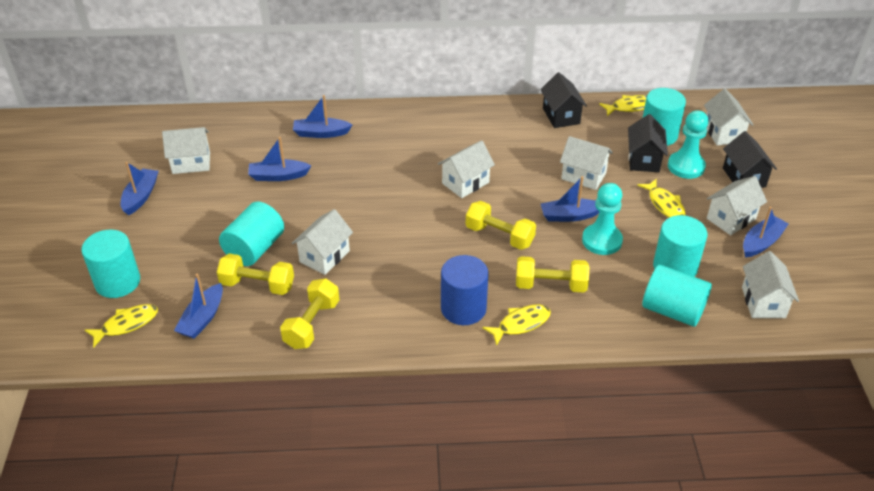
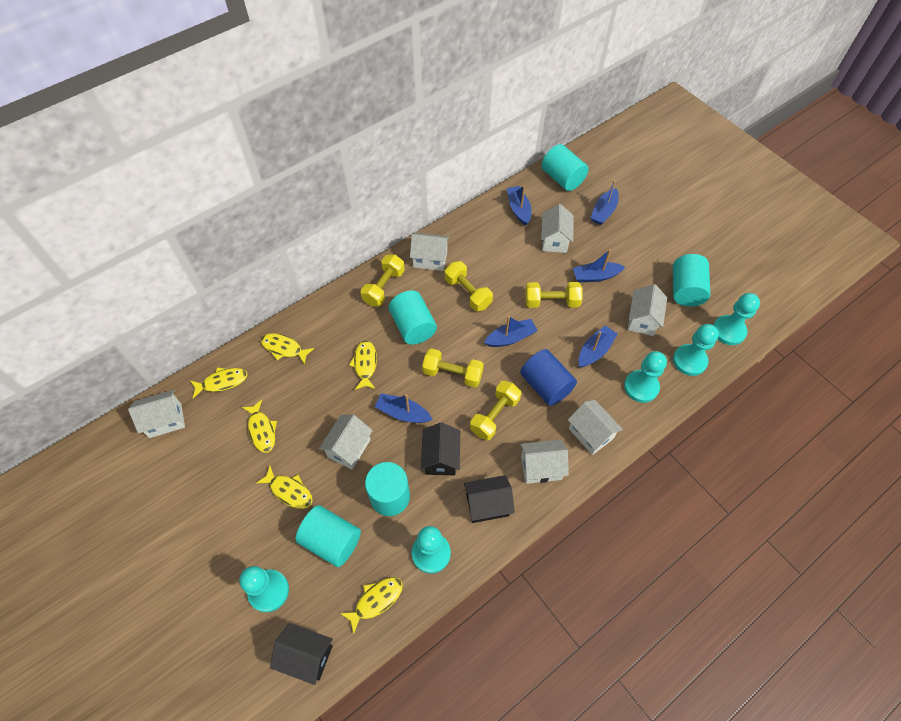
turquoise pawn: [582,183,623,255] [668,110,709,179] = 2 -> [240,566,289,612] [412,526,451,574] [624,351,667,403] [673,324,719,376] [713,293,760,345] = 5
yellow dumbbell: [217,254,294,295] [280,278,340,349] [466,201,536,250] [516,256,589,293] = 4 -> [361,255,405,307] [422,348,484,388] [445,261,493,311] [470,380,521,441] [525,282,583,308] = 5
yellow fish: [85,304,158,347] [482,304,551,346] [599,95,647,116] [637,179,686,217] = 4 -> [191,367,248,398] [242,400,277,453] [256,466,313,509] [261,333,314,365] [340,577,403,634] [349,340,377,390] = 6

